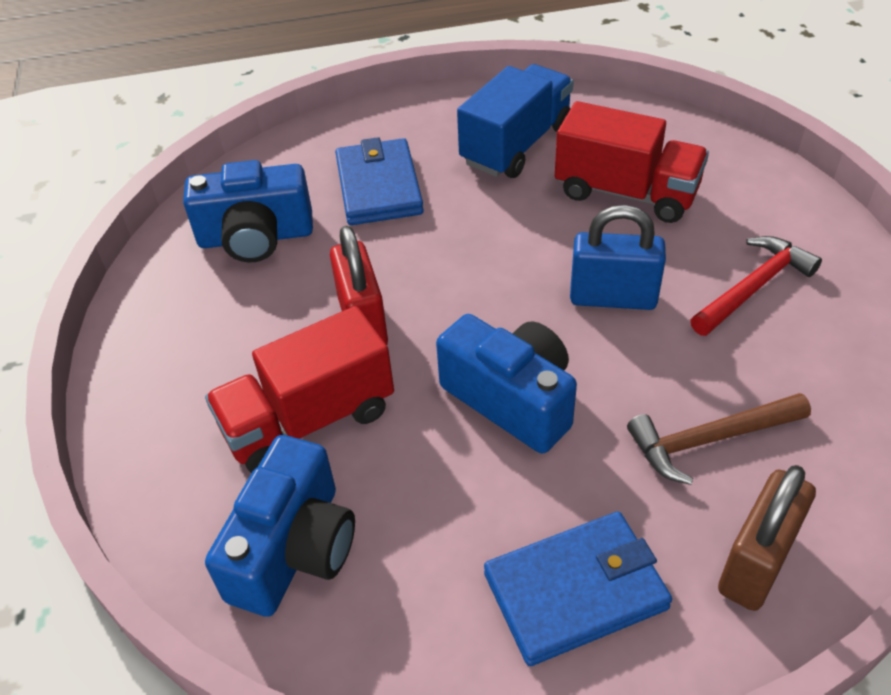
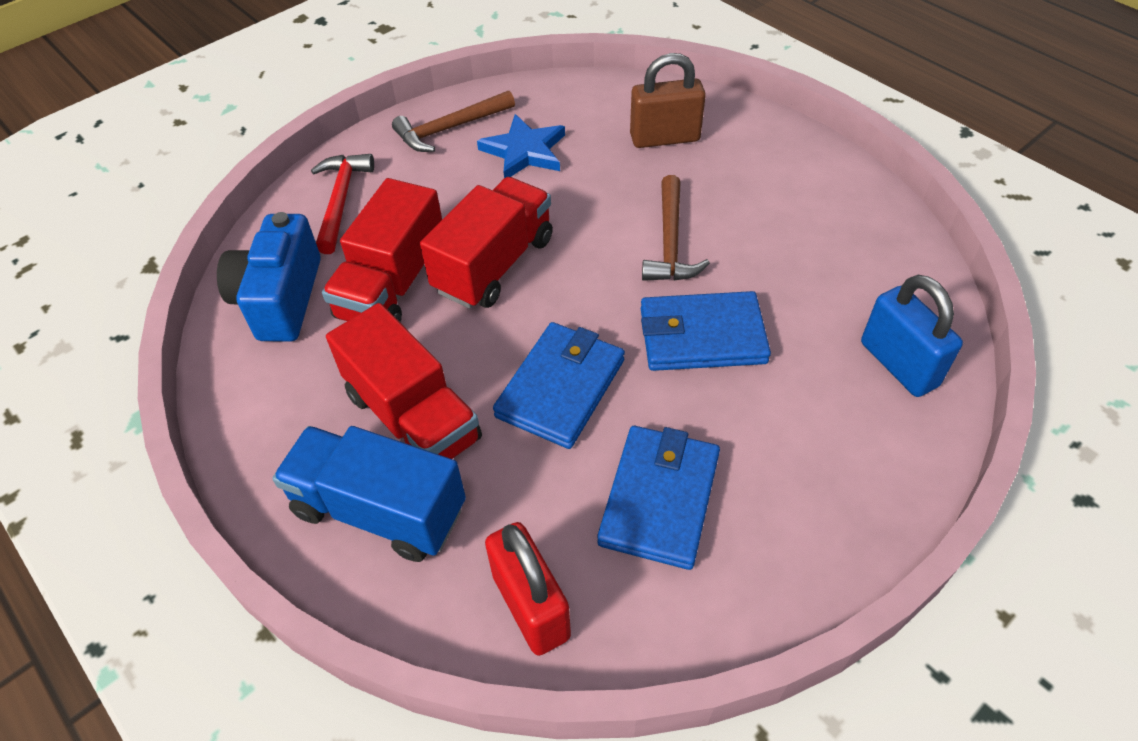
blue camera: [183,160,313,262] [205,435,355,617] [436,314,577,454] = 3 -> [217,212,321,342] = 1
blue star: none = 0 -> [477,114,565,178] = 1
blue wallet: [335,137,424,225] [484,512,672,666] = 2 -> [493,322,625,449] [597,426,720,570] [641,291,771,371] = 3
brown hammer: [627,393,811,485] = 1 -> [392,91,515,152] [642,175,710,281] = 2
red truck: [205,306,394,473] [555,101,709,223] = 2 -> [322,178,442,322] [326,303,482,459] [420,177,553,309] = 3

